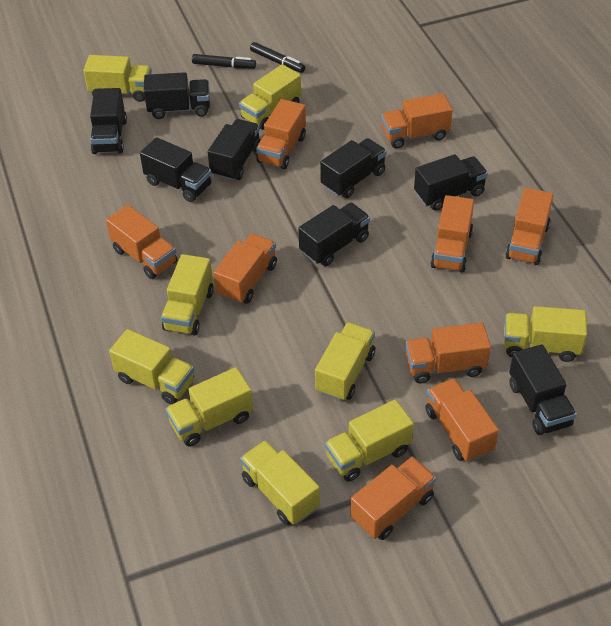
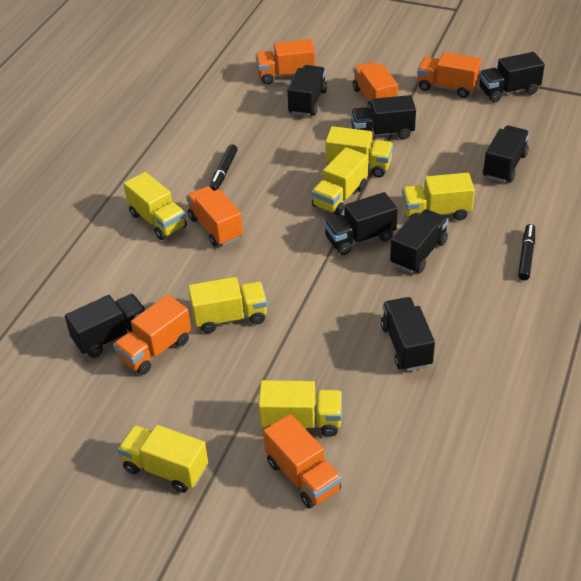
orange truck: [106,205,177,279] [214,234,277,304] [256,99,306,169] [350,456,436,540] [381,93,452,149] [405,322,491,383] [425,378,499,462] [430,195,474,272] [505,188,553,265] = 9 -> [113,295,191,375] [186,186,243,247] [256,39,315,85] [263,414,341,508] [353,62,398,112] [417,52,481,98] = 6
yellow truck: [83,55,152,102] [109,329,194,405] [161,254,214,336] [165,367,253,447] [239,64,301,130] [240,440,320,525] [315,322,375,401] [325,400,414,482] [504,306,587,362] = 9 -> [118,425,208,493] [124,172,187,240] [188,277,267,333] [258,380,342,437] [312,147,368,216] [325,126,393,177] [402,173,475,220] = 7

